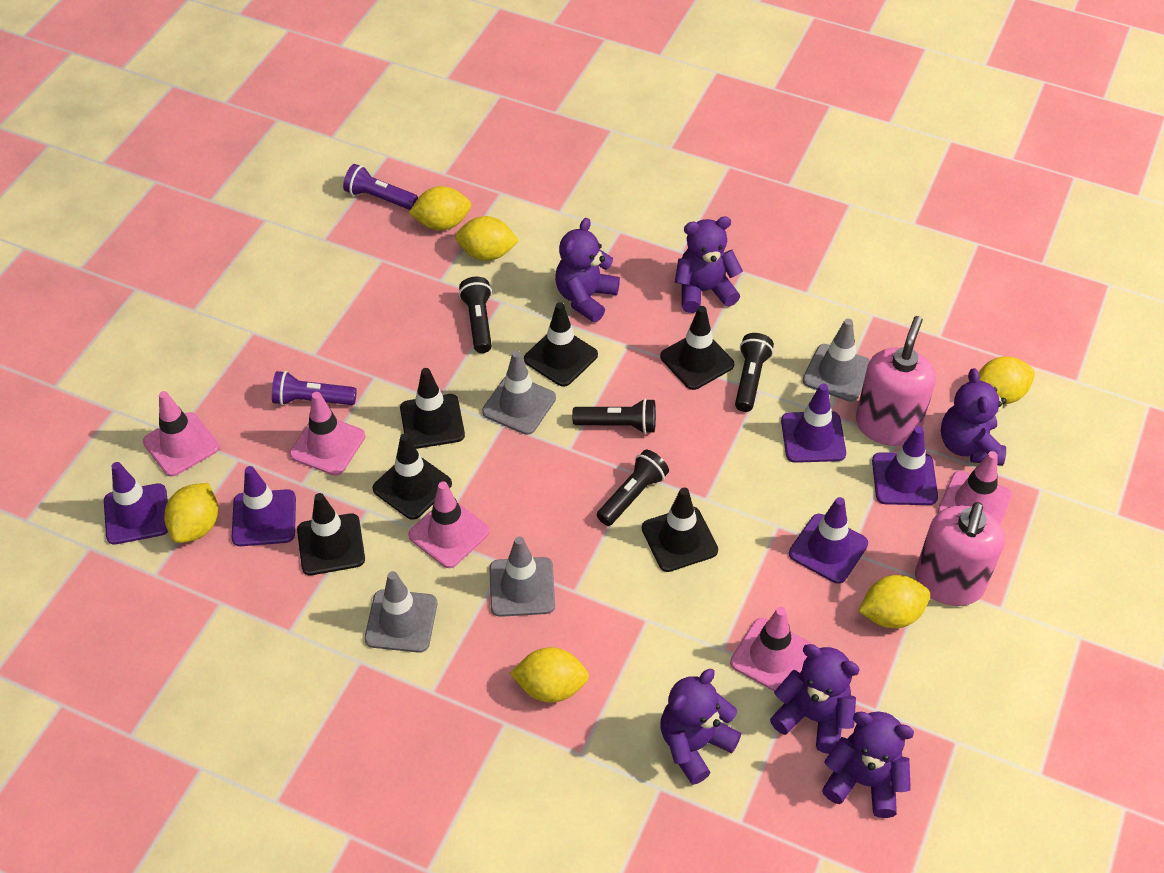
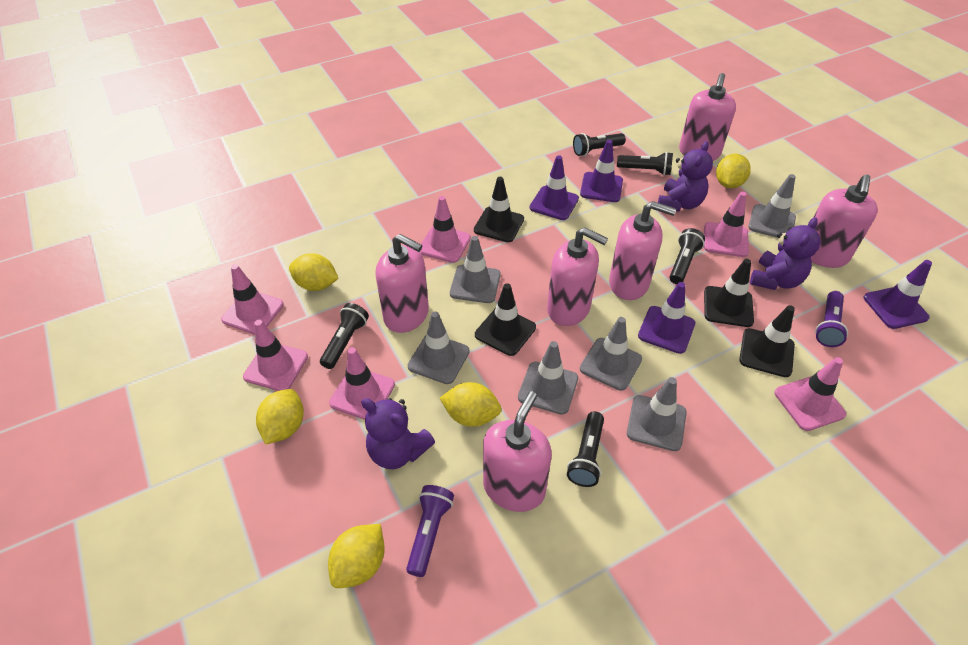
black flashlight: [459,277,492,353] [572,398,656,434] [597,450,669,526] [735,333,774,412] = 4 -> [320,303,369,369] [567,411,604,487] [573,133,626,156] [617,152,673,175] [669,228,705,284] = 5
black traffic cone: [297,493,365,575] [372,433,452,520] [400,368,465,449] [524,302,598,387] [642,488,718,572] [660,306,734,390] = 6 -> [474,177,524,242] [475,283,536,356] [704,259,754,327] [739,305,795,377] = 4
grey traffic cone: [364,571,437,653] [482,351,556,435] [489,536,555,617] [802,318,870,402] = 4 -> [408,312,470,384] [450,236,501,303] [518,341,578,415] [580,317,642,391] [627,377,687,451] [748,174,796,238] = 6
pink soap dispenser: [856,316,936,446] [915,502,1005,606] = 2 -> [375,234,429,333] [483,391,552,512] [547,227,608,326] [609,201,676,300] [679,73,736,161] [811,175,878,268] = 6
pink traffic cone: [143,391,219,477] [289,392,365,476] [408,482,490,568] [730,607,811,691] [938,451,1012,525] = 5 -> [221,264,284,334] [243,320,308,391] [329,347,395,420] [420,196,471,263] [704,192,749,257] [774,357,846,431] = 6
purple teddy bear: [555,218,620,323] [660,669,741,785] [675,216,743,313] [770,644,860,754] [822,711,914,818] [941,368,1006,466] = 6 -> [361,398,435,469] [658,141,713,212] [750,217,821,290] = 3
purple traffic cone: [104,462,168,545] [232,466,296,546] [781,384,846,463] [789,497,868,584] [872,426,938,505] = 5 -> [530,155,579,220] [580,140,623,202] [638,282,695,354] [864,260,932,329] = 4
yellow lemon: [164,483,218,543] [409,186,471,230] [455,216,519,261] [510,647,589,703] [859,575,930,628] [979,356,1035,404] = 6 -> [256,389,304,444] [289,253,339,291] [328,524,385,588] [440,382,502,427] [716,154,751,188] = 5

